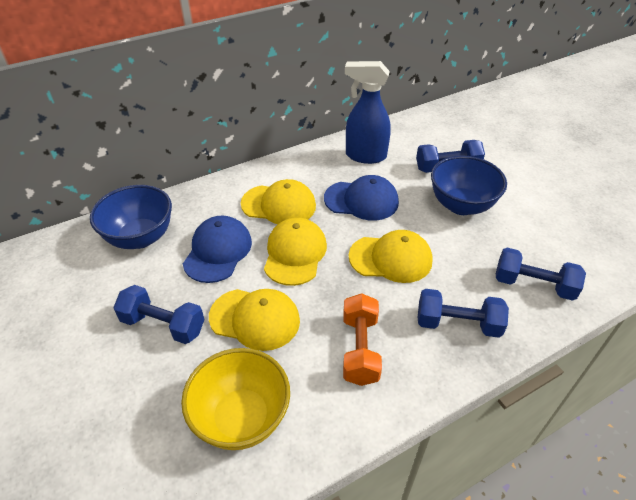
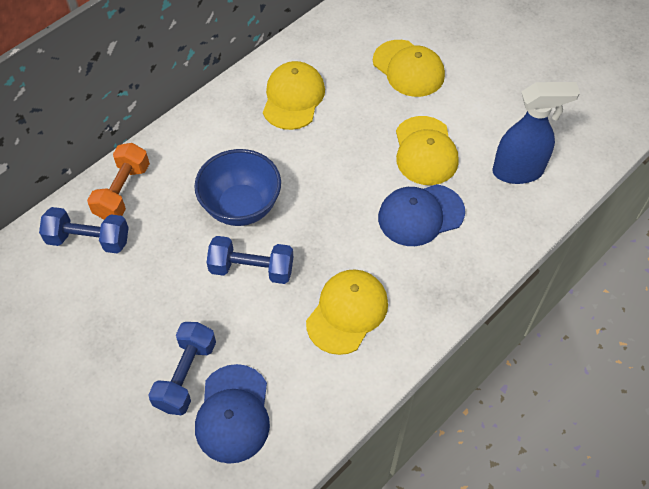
blue bowl: [90,185,172,249] [431,155,507,215] = 2 -> [194,149,281,226] = 1
blue dumbbell: [113,285,205,344] [416,140,485,173] [418,289,509,338] [496,248,586,301] = 4 -> [39,207,129,253] [148,322,216,415] [206,236,293,284] = 3
yellow bowl: [181,348,290,450] = 1 -> none = 0

